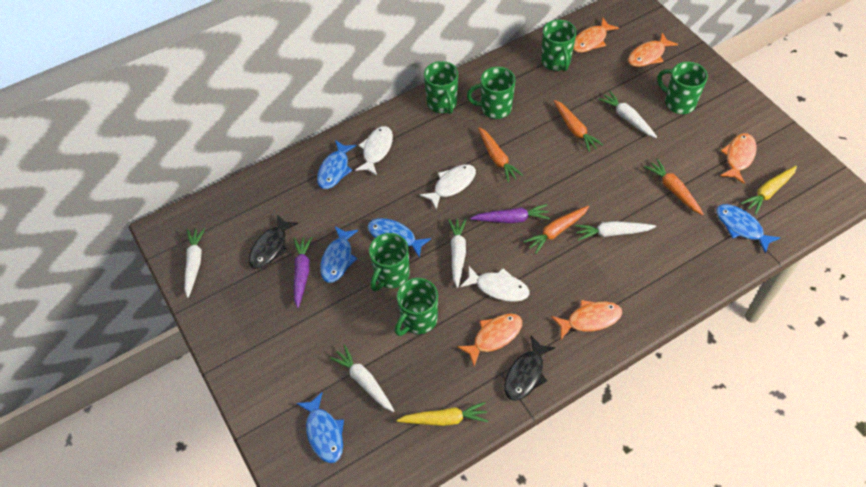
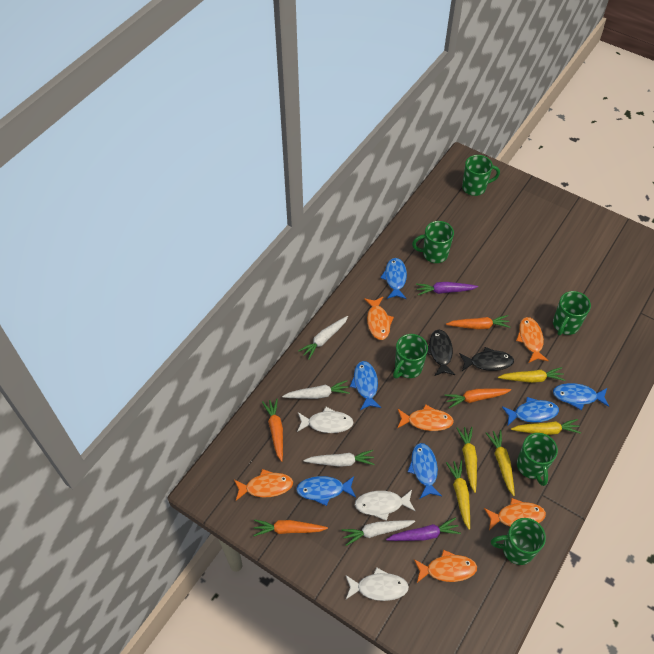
blue fish: [296,392,344,463] [317,140,357,189] [320,226,358,283] [368,218,431,258] [716,204,780,254] = 5 -> [296,476,356,506] [350,361,381,410] [380,258,407,299] [408,443,442,498] [502,397,559,425] [553,383,609,410] = 6
orange fish: [457,313,522,366] [551,300,622,339] [573,18,619,52] [628,33,678,67] [720,133,757,184] = 5 -> [234,469,293,501] [364,297,394,340] [397,404,454,431] [414,549,477,583] [484,498,546,530] [516,317,549,363] = 6
white carrot: [184,228,205,298] [329,345,394,412] [448,218,466,288] [575,221,656,241] [598,91,657,138] = 5 -> [282,380,350,399] [298,316,348,360] [303,450,375,467] [341,520,415,546] = 4
yellow carrot: [397,402,488,426] [741,166,797,215] = 2 -> [446,460,470,530] [457,427,477,493] [486,430,515,496] [498,367,565,383] [511,419,581,435] = 5

